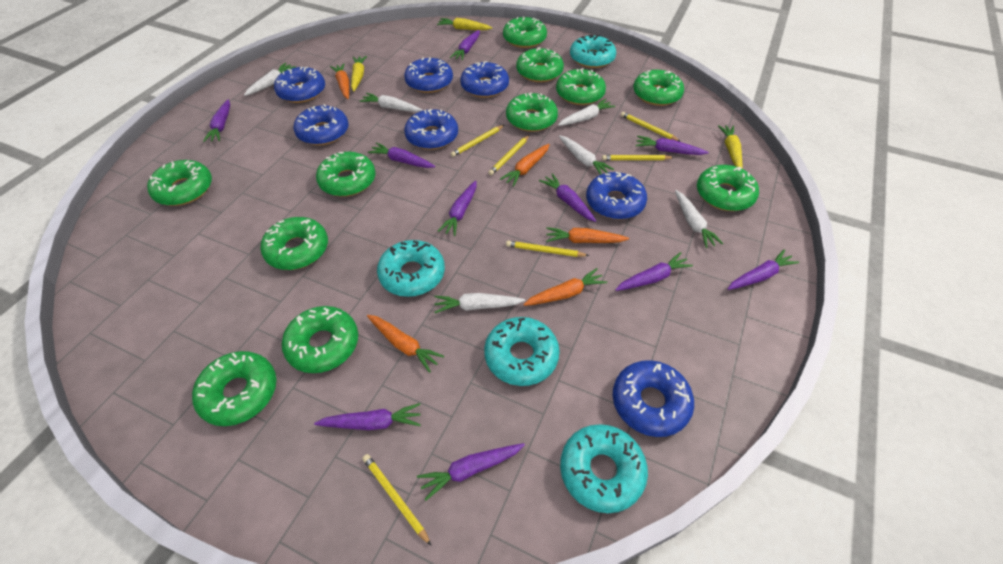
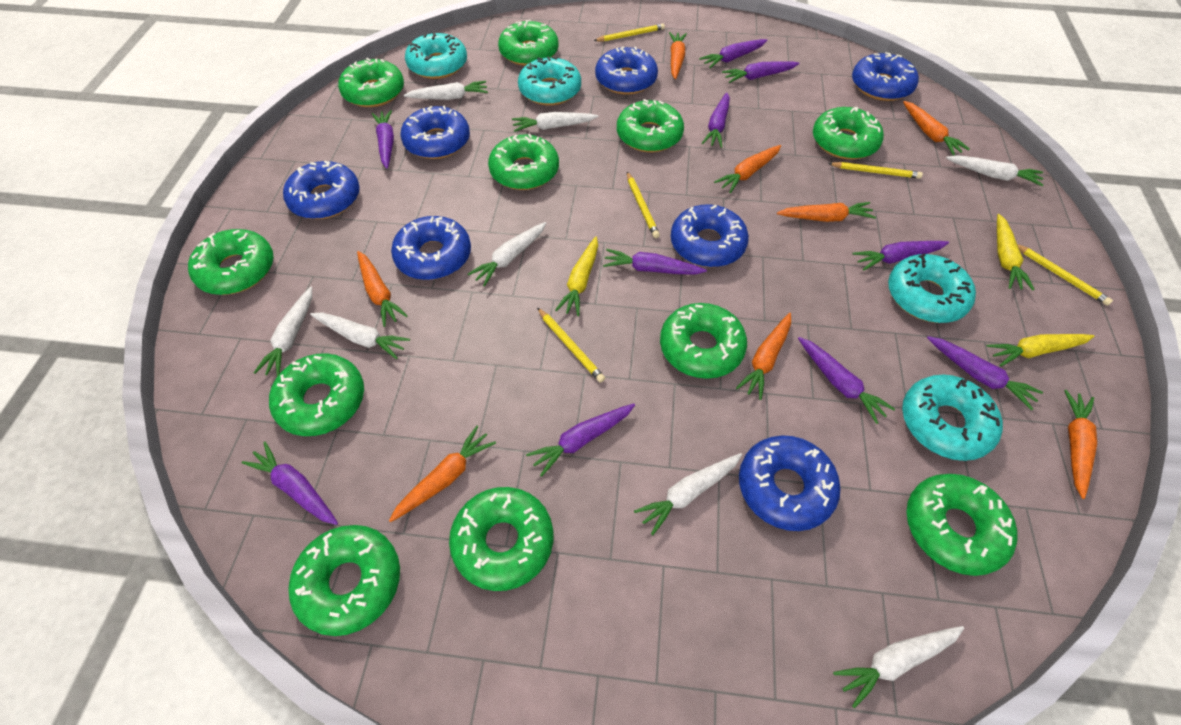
orange carrot: [330,63,349,99] [367,315,444,373] [500,144,550,187] [523,268,607,306] [546,227,629,243] = 5 -> [357,251,407,327] [389,426,496,522] [669,32,687,79] [714,145,781,193] [736,313,791,400] [777,202,876,222] [903,101,970,156] [1064,390,1097,499] = 8
white carrot: [244,63,296,96] [360,93,422,112] [434,293,525,313] [558,99,615,126] [559,135,614,175] [675,190,723,248] = 6 -> [254,287,312,376] [310,312,410,359] [404,81,488,100] [468,222,546,286] [512,112,598,132] [634,453,742,535] [833,626,964,708] [946,155,1043,186] = 8
yellow pencil: [362,454,431,545] [451,125,504,157] [488,135,529,175] [506,241,589,257] [602,155,674,160] [621,112,681,142] = 6 -> [537,307,605,383] [594,24,665,42] [627,172,660,238] [828,162,923,179] [1017,244,1113,306] = 5

